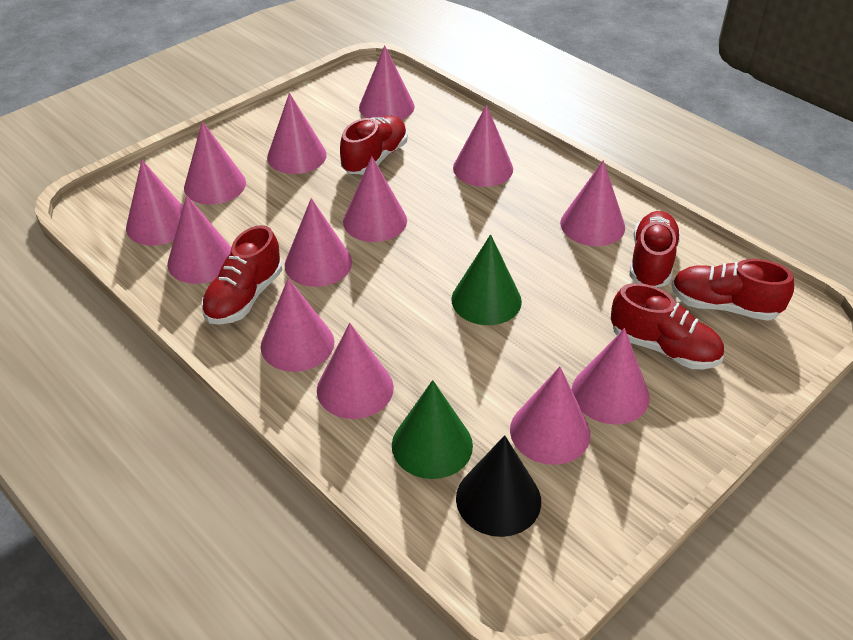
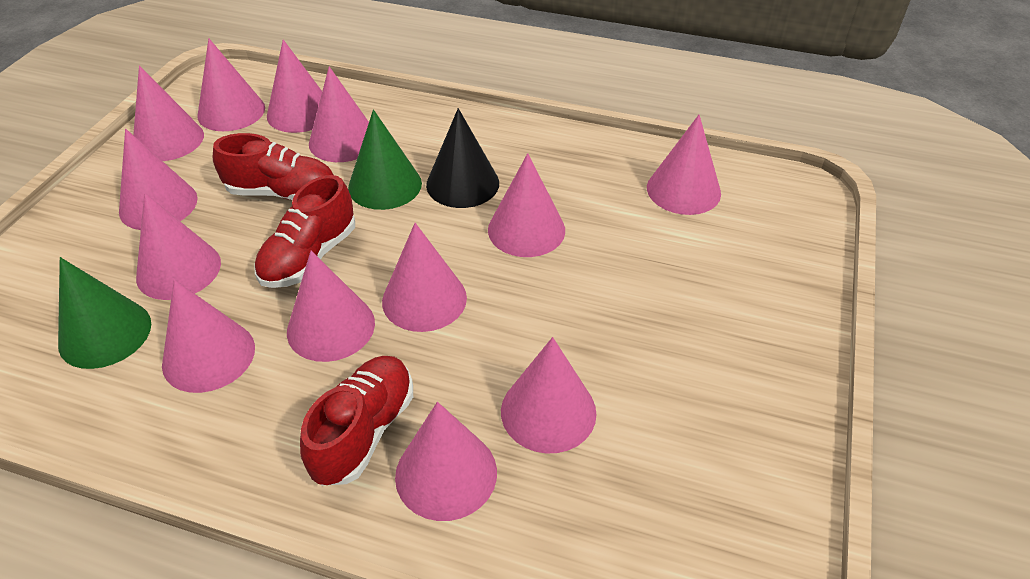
red shoe: [201,225,282,325] [340,116,408,175] [611,283,724,369] [629,211,681,287] [671,259,794,321] = 5 -> [213,133,333,200] [254,175,355,288] [300,356,413,486] = 3

